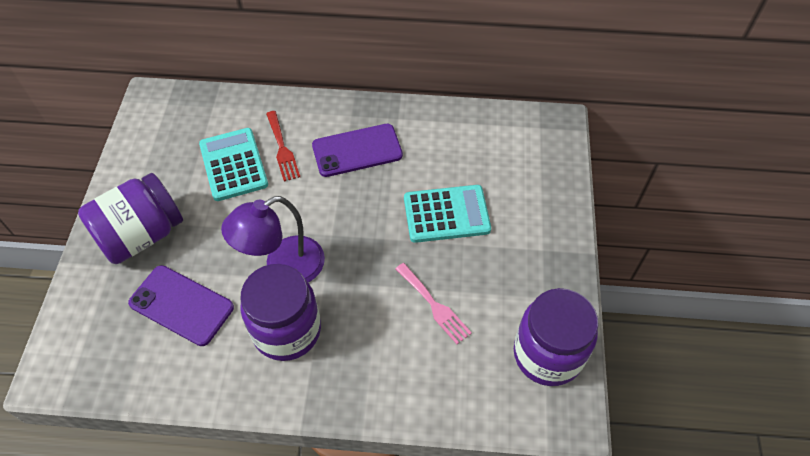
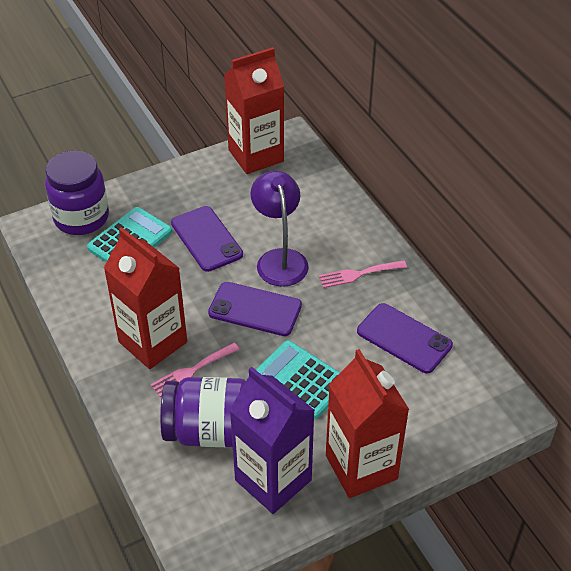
pink fork: [396,263,472,344] = 1 -> [151,343,240,397] [319,260,407,288] = 2
purple carton: none = 0 -> [230,367,315,514] = 1
purple jar: [78,173,183,264] [240,264,321,361] [514,288,599,386] = 3 -> [45,151,109,235] [160,377,246,447] = 2
purple phone: [128,265,234,346] [312,124,403,177] = 2 -> [171,206,243,272] [208,282,302,336] [357,303,453,373] = 3
red carton: none = 0 -> [104,227,187,369] [224,47,284,174] [326,349,409,498] = 3
red fork: [266,111,300,182] = 1 -> none = 0

